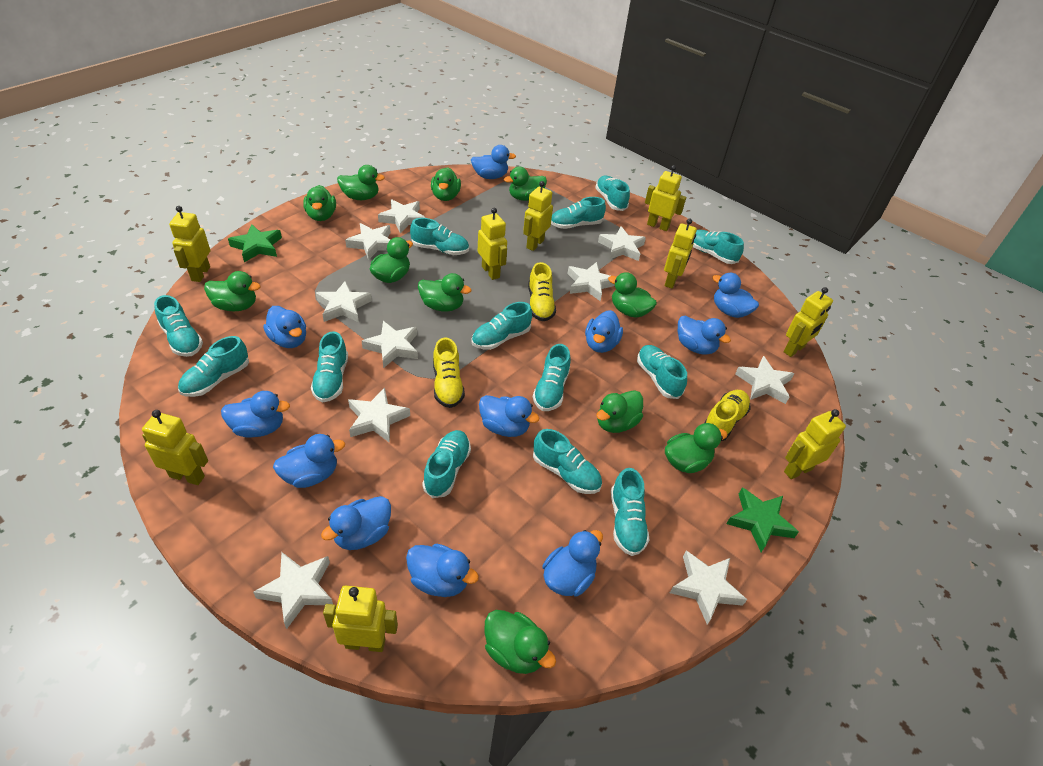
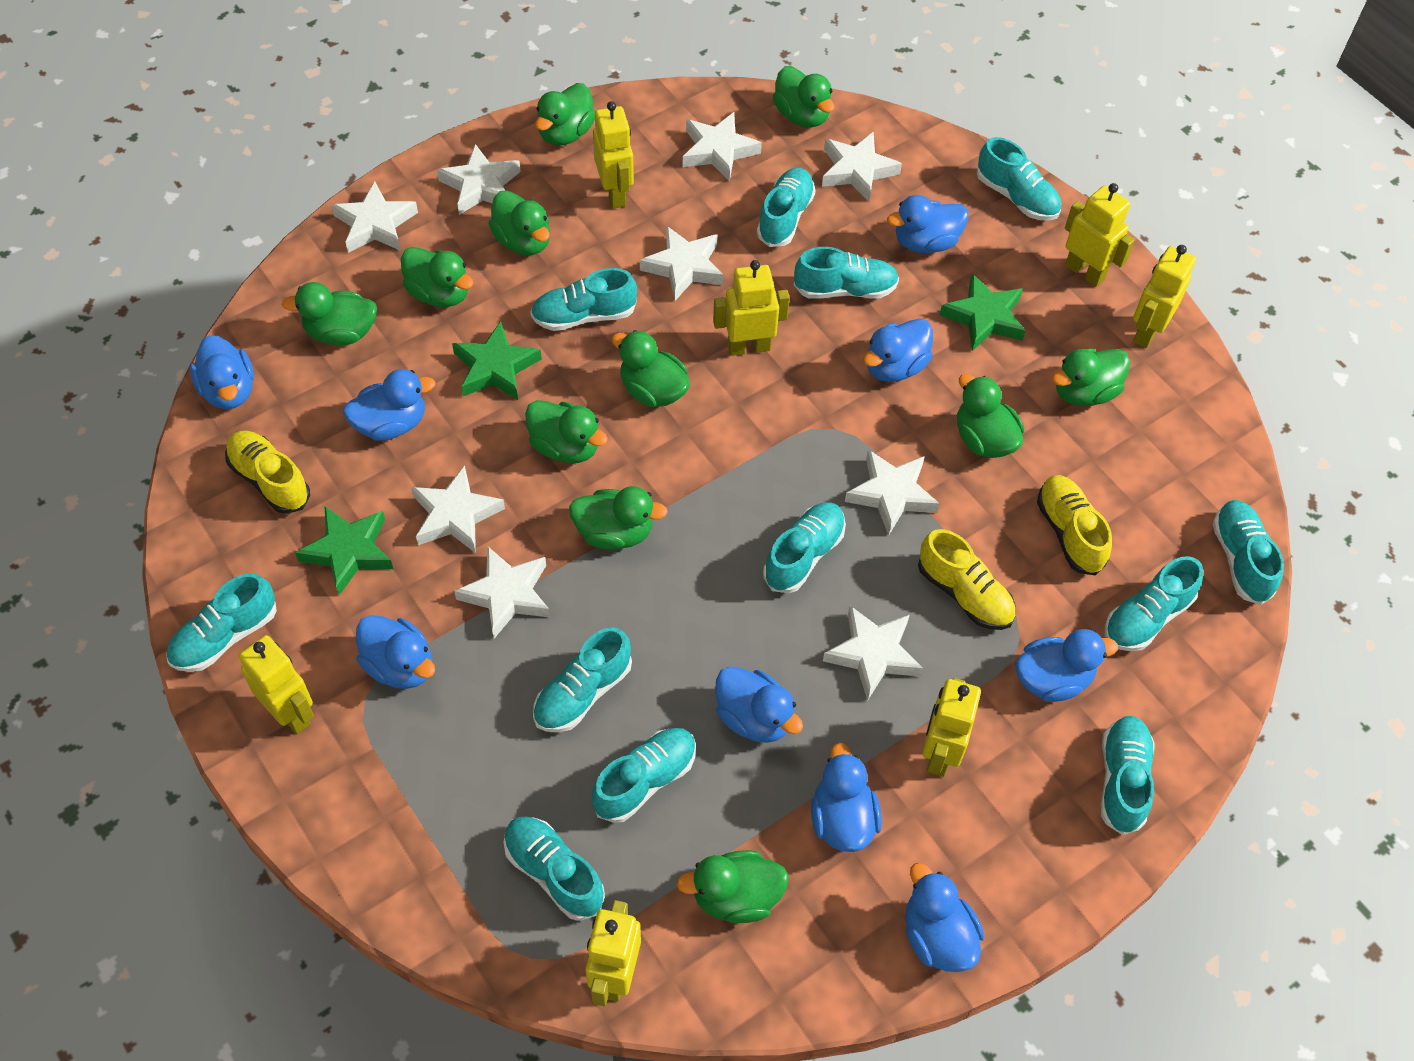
blue duck: [221,391,290,438] [263,306,306,348] [273,434,345,488] [321,496,391,550] [406,544,479,597] [471,145,516,179] [479,395,539,437] [543,530,603,597] [585,310,623,353] [678,316,731,355] [712,273,759,318] = 11 -> [190,335,254,409] [343,369,435,440] [356,615,435,689] [715,666,803,743] [811,743,882,852] [863,318,933,382] [887,195,969,253] [905,863,984,972] [1015,629,1118,702] = 9
green star: [228,224,282,262] [726,487,799,552] = 2 -> [295,507,393,595] [452,321,542,400] [940,274,1026,351] = 3
turquoise shoe: [154,295,203,357] [178,336,249,397] [311,331,348,402] [410,218,469,255] [422,430,471,498] [471,302,532,350] [533,344,571,411] [533,429,602,494] [551,197,606,229] [595,176,630,211] [611,468,650,556] [637,345,687,399] [693,230,744,264] = 13 -> [166,573,277,672] [503,817,605,921] [530,268,637,331] [533,627,632,732] [592,728,696,823] [757,168,816,247] [763,502,846,593] [794,247,899,299] [976,137,1061,221] [1101,716,1155,835] [1105,556,1203,651] [1213,500,1284,605] = 12
white star: [253,552,333,629] [316,281,372,322] [345,223,391,260] [348,388,410,443] [362,321,418,368] [378,199,426,234] [567,262,615,301] [598,226,646,261] [670,551,747,624] [735,356,794,404] = 10 -> [331,181,418,253] [411,465,505,553] [437,144,521,215] [454,547,550,639] [640,226,724,301] [683,112,762,182] [822,132,902,202] [823,606,923,701] [845,450,940,536] = 9
yellow robot: [142,410,208,485] [169,206,210,282] [323,586,398,652] [478,208,507,280] [523,181,553,251] [645,165,686,231] [664,218,697,289] [783,287,833,357] [784,409,846,479] = 9 -> [239,635,314,734] [585,900,641,1006] [593,101,634,208] [713,260,790,356] [922,678,981,777] [1065,183,1135,287] [1133,245,1196,348] = 7

